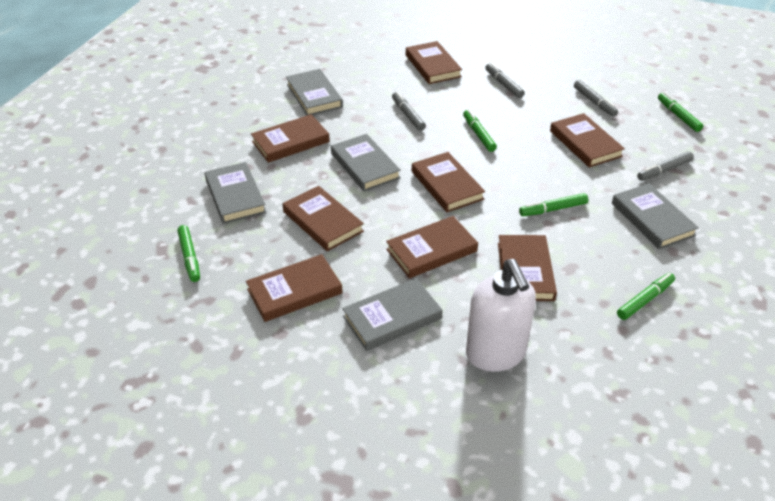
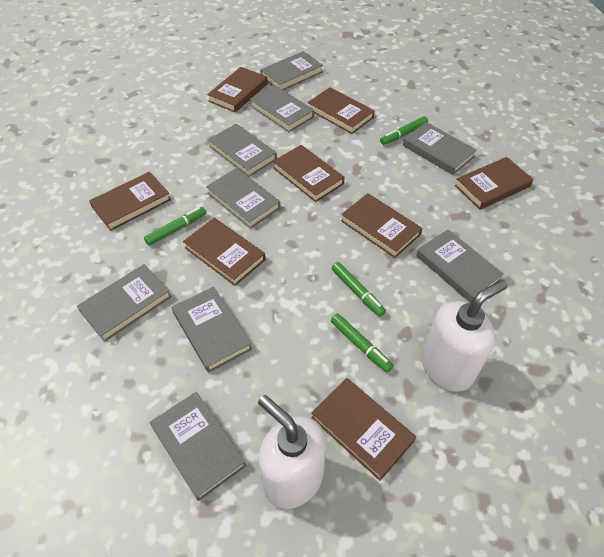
green marker: [177,225,200,282] [463,110,497,152] [519,193,588,216] [617,273,675,320] [658,92,703,132] = 5 -> [144,207,206,246] [331,313,393,372] [332,262,386,317] [380,116,428,145] = 4
grey book: [205,162,266,224] [286,69,343,115] [331,134,401,191] [342,278,443,351] [612,183,699,249] = 5 -> [77,264,172,342] [150,392,247,501] [172,287,252,373] [206,168,281,229] [208,124,277,177] [250,85,314,132] [260,51,323,90] [403,122,477,175] [416,229,504,303] = 9
grey marker: [392,92,426,131] [485,63,525,98] [574,80,618,117] [637,151,694,181] = 4 -> none = 0
white soap dispenser: [466,259,536,372] = 1 -> [258,395,326,509] [422,280,508,392] = 2

